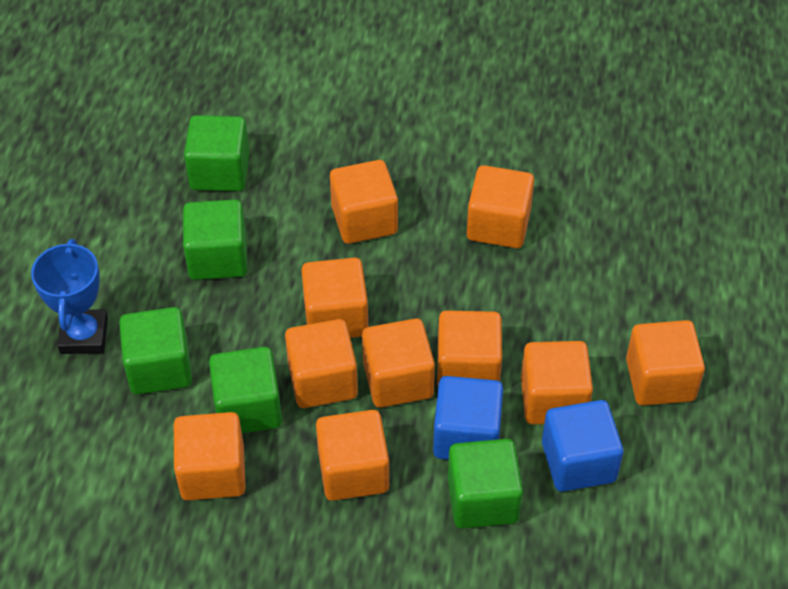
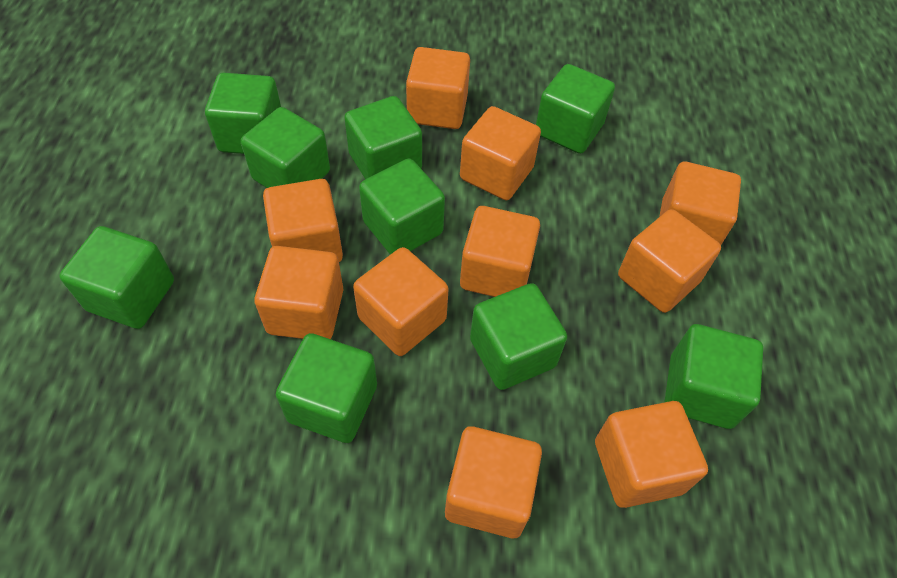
blue cube: [433,376,503,460] [542,400,624,492] = 2 -> none = 0
blue trophy: [31,239,108,354] = 1 -> none = 0
green cube: [119,307,192,395] [183,199,247,280] [184,115,250,191] [209,347,282,433] [448,439,523,529] = 5 -> [59,226,174,329] [205,73,281,154] [241,107,330,188] [276,333,377,443] [344,96,422,179] [359,159,445,255] [470,283,567,390] [536,64,615,154] [665,324,763,429] = 9

